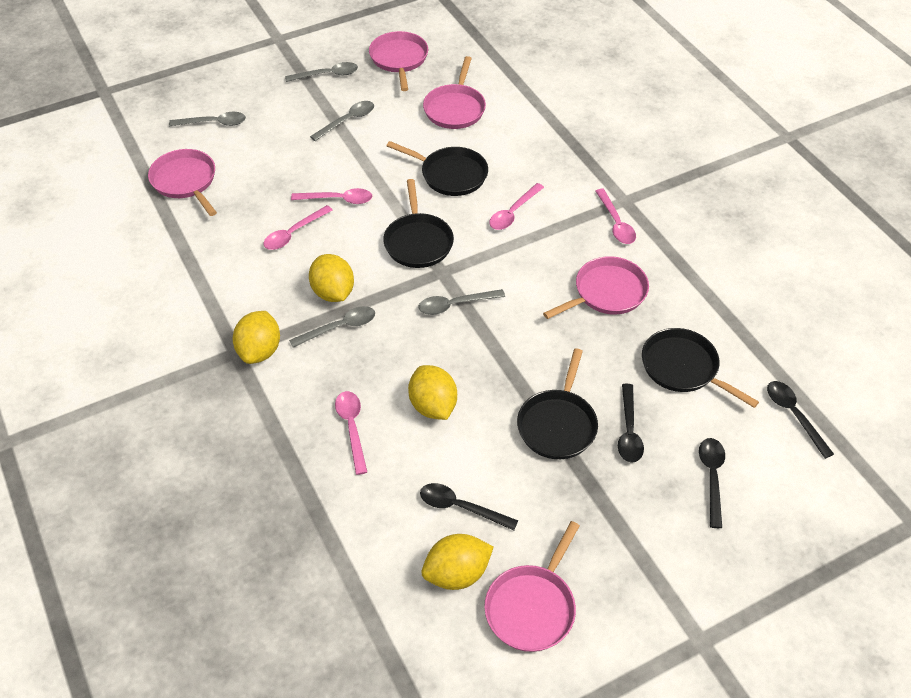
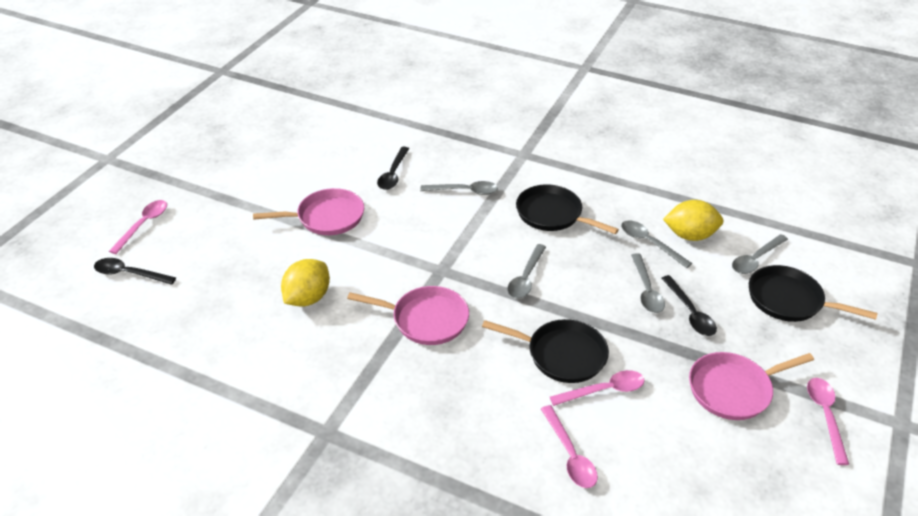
black pan: [383,179,454,268] [386,141,488,196] [517,348,598,459] [642,328,759,408] = 4 -> [482,319,609,383] [516,184,619,234] [749,265,878,322] = 3
black spoon: [420,483,518,530] [618,384,644,463] [699,438,725,528] [767,381,834,459] = 4 -> [94,258,176,285] [377,147,409,190] [662,275,717,336] = 3
pink pan: [148,149,217,216] [369,31,428,91] [423,56,486,129] [484,521,580,652] [543,256,649,319] = 5 -> [253,188,364,235] [347,286,469,345] [689,352,814,420] = 3
pink spoon: [263,205,333,250] [291,188,373,204] [335,391,367,475] [489,183,544,230] [595,189,636,244] = 5 -> [109,200,167,254] [541,405,598,488] [550,370,645,406] [807,378,849,465] = 4
yellow lemon: [233,311,280,364] [309,254,354,302] [408,365,457,420] [422,534,494,590] = 4 -> [281,259,330,307] [663,200,723,241] = 2

